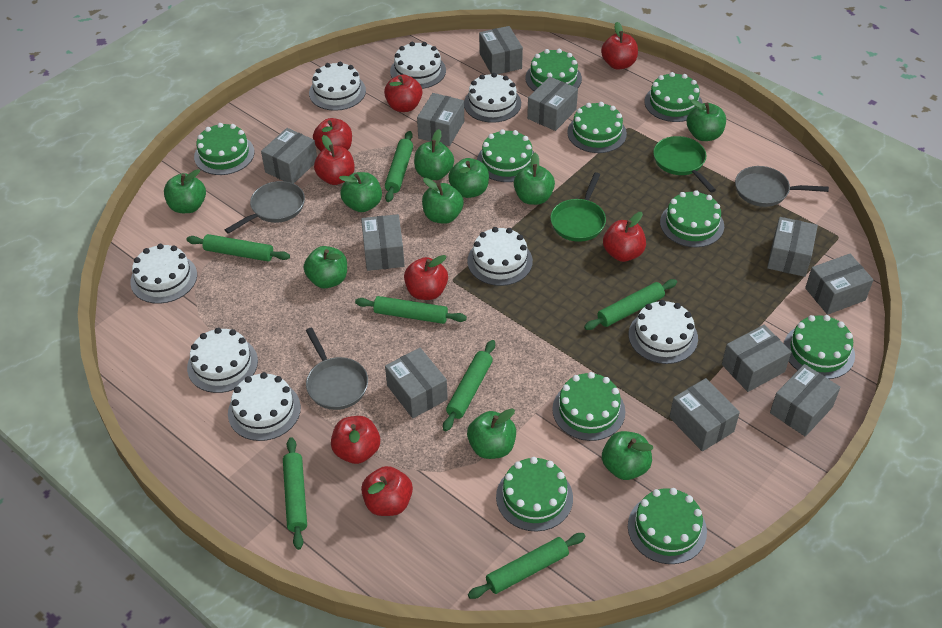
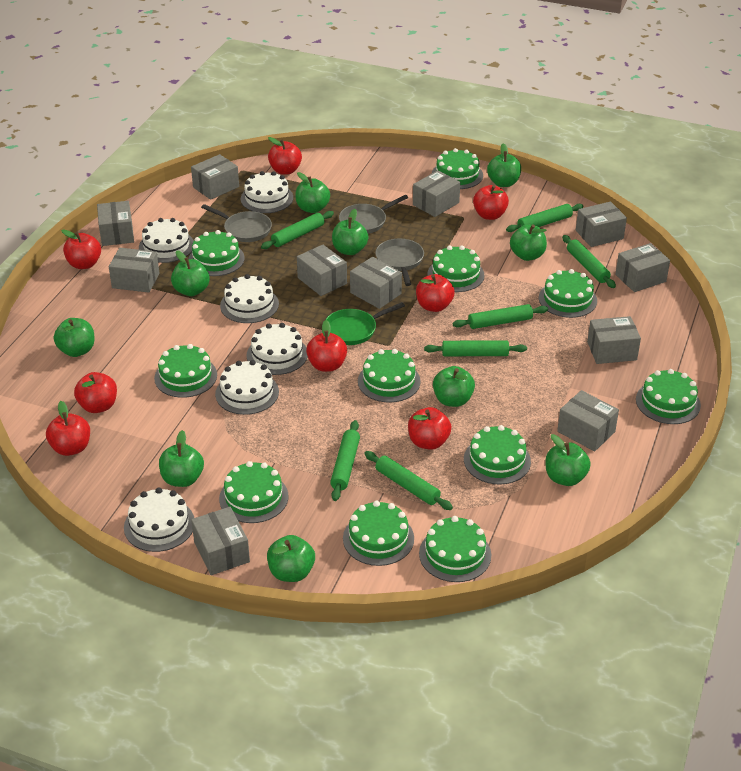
green cake: [194,123,255,175] [477,129,534,182] [496,457,573,531] [525,49,582,91] [552,372,625,441] [567,102,627,153] [628,488,707,564] [645,72,703,122] [660,190,724,247] [784,315,855,379] = 10 -> [154,344,217,398] [188,230,245,276] [219,461,288,523] [343,501,414,566] [358,349,421,403] [419,516,491,582] [427,245,485,292] [432,148,483,189] [464,425,531,484] [539,269,597,318] [636,369,701,424] = 11
green pan: [550,172,606,242] [653,136,716,192] = 2 -> [326,302,405,345] = 1
white cake: [130,244,197,304] [187,328,258,393] [228,372,301,441] [309,62,366,111] [390,42,446,89] [464,73,521,123] [467,227,533,286] [629,300,698,364] = 8 -> [124,488,194,552] [139,218,194,263] [215,360,279,415] [220,274,279,323] [241,171,293,213] [247,323,308,375] = 6

